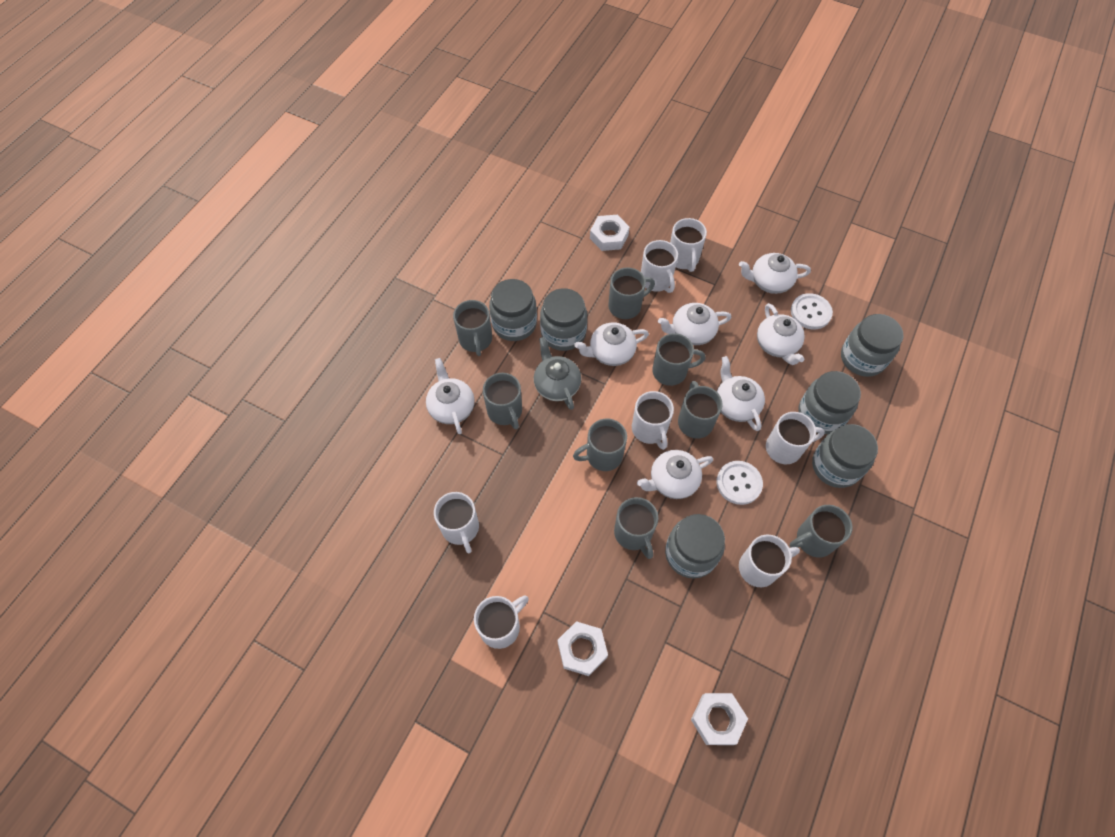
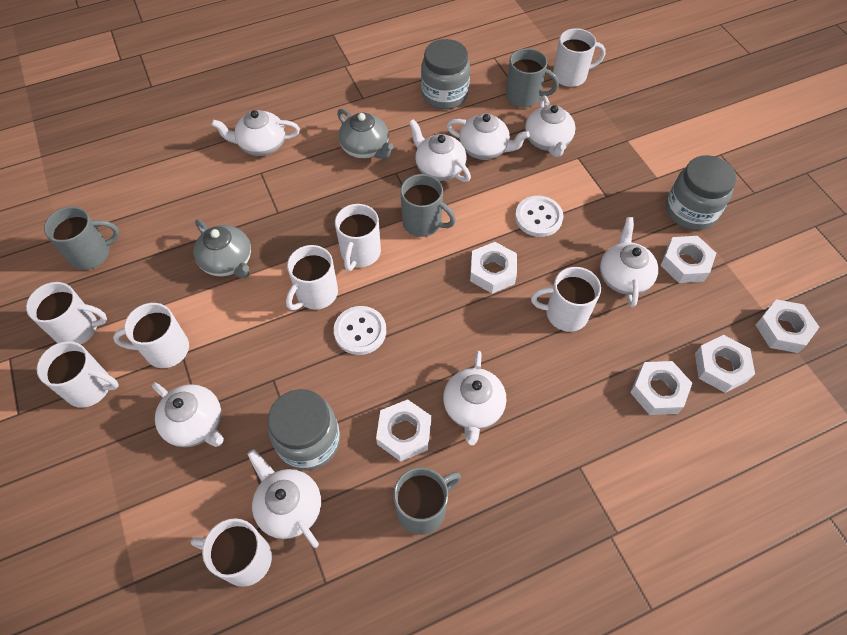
grey jar: [489,279,537,341] [540,288,587,351] [665,514,725,578] [798,371,861,434] [812,424,878,488] [841,314,903,377] = 6 -> [268,389,340,470] [421,39,470,109] [666,155,736,230] = 3
grey mug: [453,300,492,356] [483,373,522,429] [573,419,627,471] [608,268,655,319] [614,497,658,559] [652,333,705,386] [678,381,723,439] [790,505,852,558] = 8 -> [44,207,120,270] [393,467,461,535] [400,174,456,237] [506,48,559,108] = 4
grey teapot: [534,337,581,410] = 1 -> [194,220,251,278] [337,109,394,159] = 2
white mug: [434,492,479,553] [474,595,529,649] [632,391,674,450] [641,240,678,293] [670,218,707,272] [739,535,800,587] [766,412,825,464] = 7 -> [26,282,107,345] [37,341,119,408] [113,303,189,368] [190,518,272,587] [286,245,338,310] [335,204,381,271] [531,267,601,332] [553,28,606,87] = 8
white nut: [558,621,608,676] [590,215,630,251] [691,693,748,745] = 3 -> [376,399,431,462] [470,242,517,294] [630,361,692,415] [661,236,716,283] [695,335,755,393] [756,299,819,353] = 6
white teapot: [426,358,475,434] [574,322,649,366] [637,450,713,499] [658,303,732,345] [717,356,765,431] [739,253,811,294] [757,303,805,365] = 7 -> [152,382,224,447] [211,110,300,156] [247,449,321,548] [409,119,471,182] [443,351,506,445] [446,114,530,160] [525,95,576,157] [600,217,658,307] = 8

